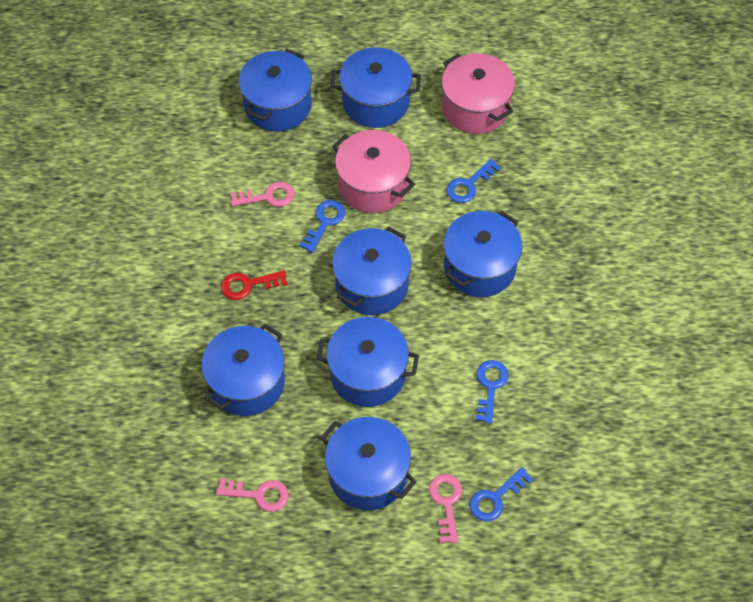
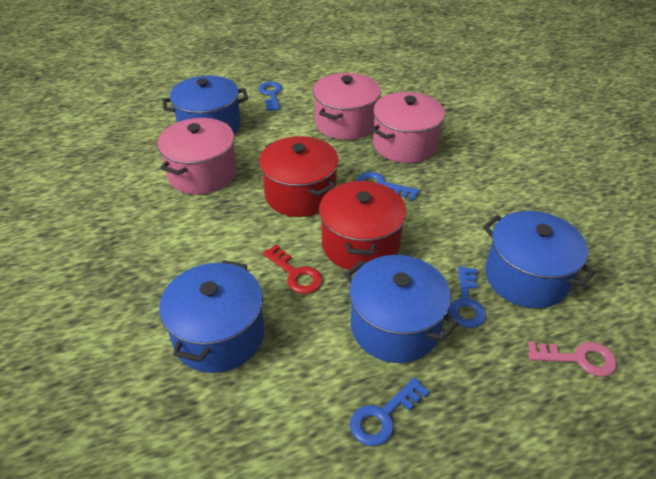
blue pot: [202,324,285,416] [239,49,312,132] [316,317,419,407] [321,417,416,510] [331,47,421,128] [332,226,412,315] [443,211,522,297] = 7 -> [159,260,264,373] [163,75,248,134] [344,255,458,363] [483,211,596,309] = 4
pink key: [216,478,289,512] [231,182,294,207] [429,474,462,544] = 3 -> [528,341,617,377] = 1
pink pot: [332,130,415,213] [442,53,515,134] = 2 -> [157,118,237,195] [313,73,381,140] [371,92,445,163] = 3
red pot: none = 0 -> [259,136,339,217] [319,181,407,270] = 2

